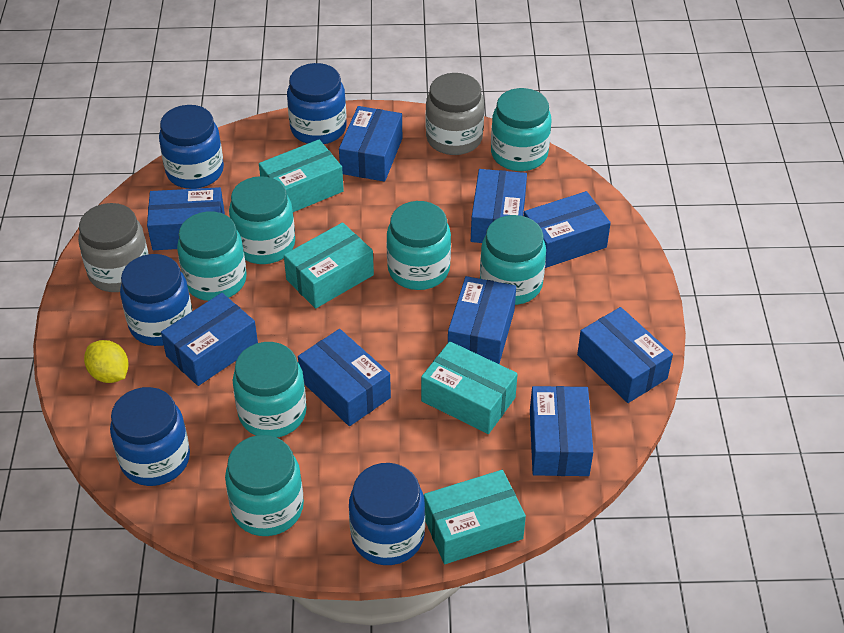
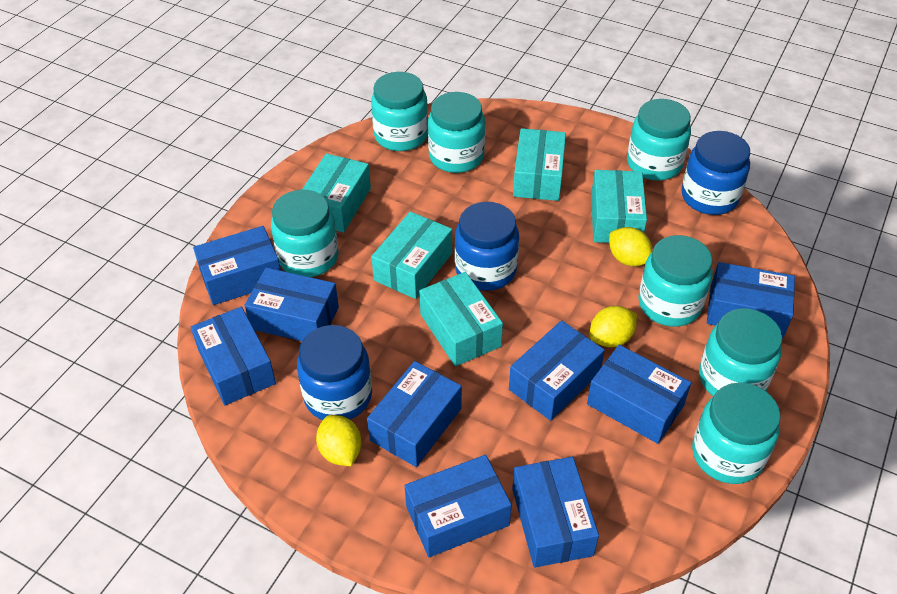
blue jar: [110,387,190,486] [120,254,192,346] [159,105,224,189] [287,63,347,144] [349,463,425,565] = 5 -> [297,325,372,420] [455,202,519,291] [682,131,750,215] = 3
grey jar: [78,203,148,292] [426,73,484,155] = 2 -> none = 0
turquoise box: [259,139,344,212] [284,222,374,309] [421,341,518,434] [424,470,526,564] = 4 -> [302,153,371,233] [371,211,452,299] [419,272,503,367] [513,128,566,201] [591,170,647,243] = 5
yellow lemon: [84,340,129,383] = 1 -> [316,415,362,466] [589,306,637,347] [609,227,653,266] = 3

